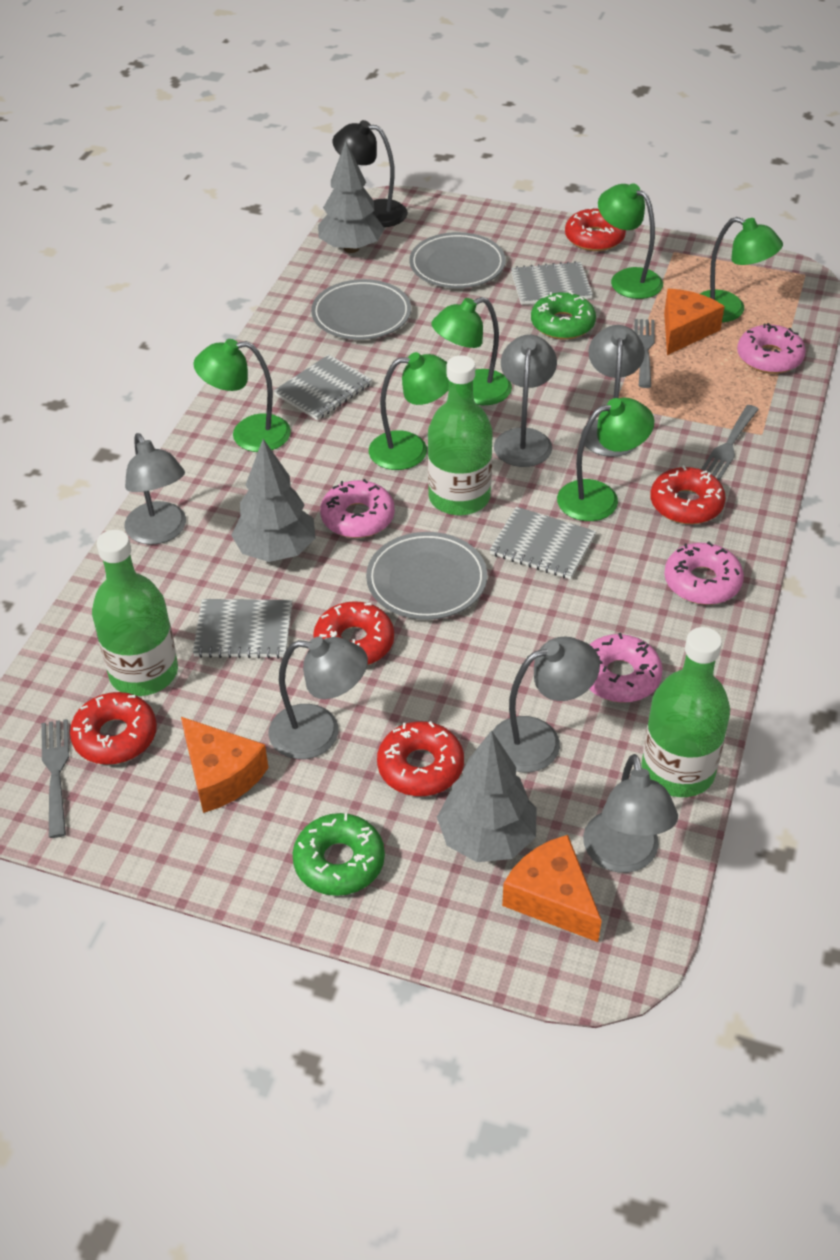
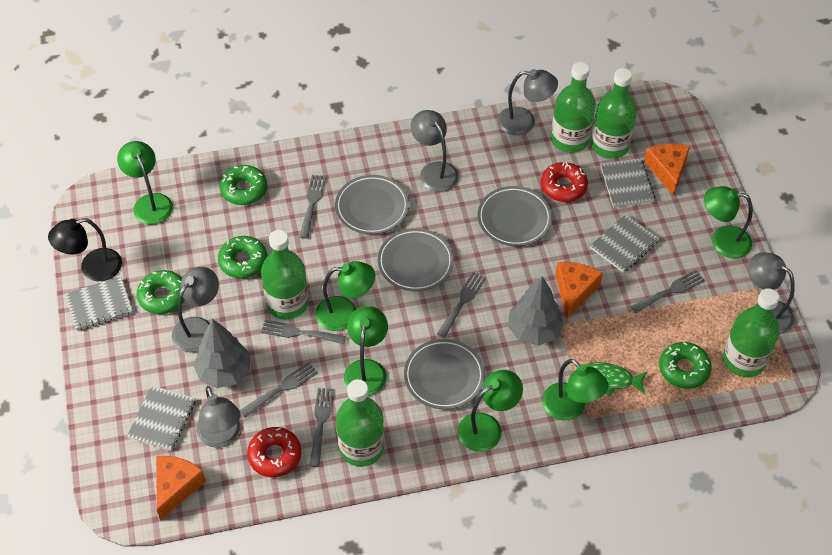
green bottle: [92,530,178,696] [428,355,493,515] [641,627,730,797] = 3 -> [261,230,309,320] [336,379,384,467] [551,62,596,153] [591,68,637,159] [723,288,780,377] = 5
green donut: [293,813,385,896] [531,291,596,340] = 2 -> [137,270,185,314] [218,236,267,279] [220,165,267,205] [659,342,712,389] = 4
green fish: none = 0 -> [585,362,648,396] = 1
grey fork: [41,719,69,838] [634,319,655,388] [701,405,759,480] = 3 -> [240,362,318,417] [261,319,346,344] [299,175,326,239] [309,388,334,467] [437,272,486,338] [631,270,705,313] = 6
grey lamp: [124,433,186,545] [268,637,368,759] [492,637,600,773] [494,335,557,467] [581,325,645,457] [583,754,678,873] = 6 -> [172,267,219,352] [196,386,241,448] [411,110,459,192] [497,69,558,135] [748,252,795,334] = 5
grey plate: [311,279,411,340] [366,532,487,620] [409,232,506,288] = 3 -> [335,175,409,234] [378,228,454,292] [404,339,485,410] [478,186,552,246] = 4
grey tree: [231,439,315,562] [318,141,385,253] [437,730,537,862] = 3 -> [193,319,250,388] [508,276,564,346] = 2
pink donut: [320,479,395,538] [589,633,663,703] [664,542,744,605] [737,323,806,374] = 4 -> none = 0
red donut: [70,692,157,764] [313,601,394,665] [377,721,464,796] [565,207,626,251] [650,465,726,524] = 5 -> [247,427,301,477] [541,162,588,202] = 2

